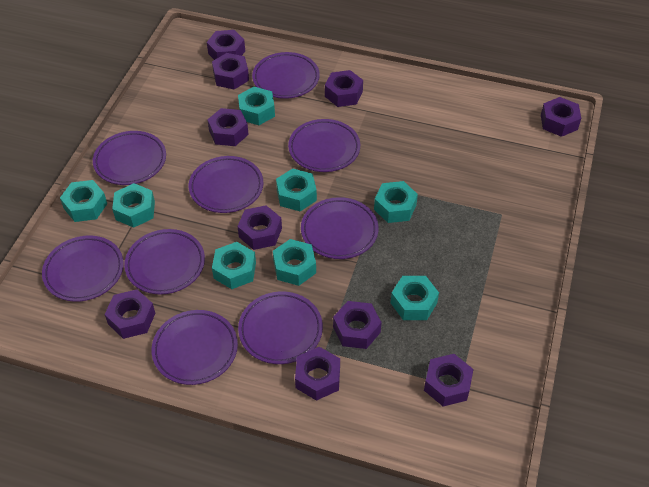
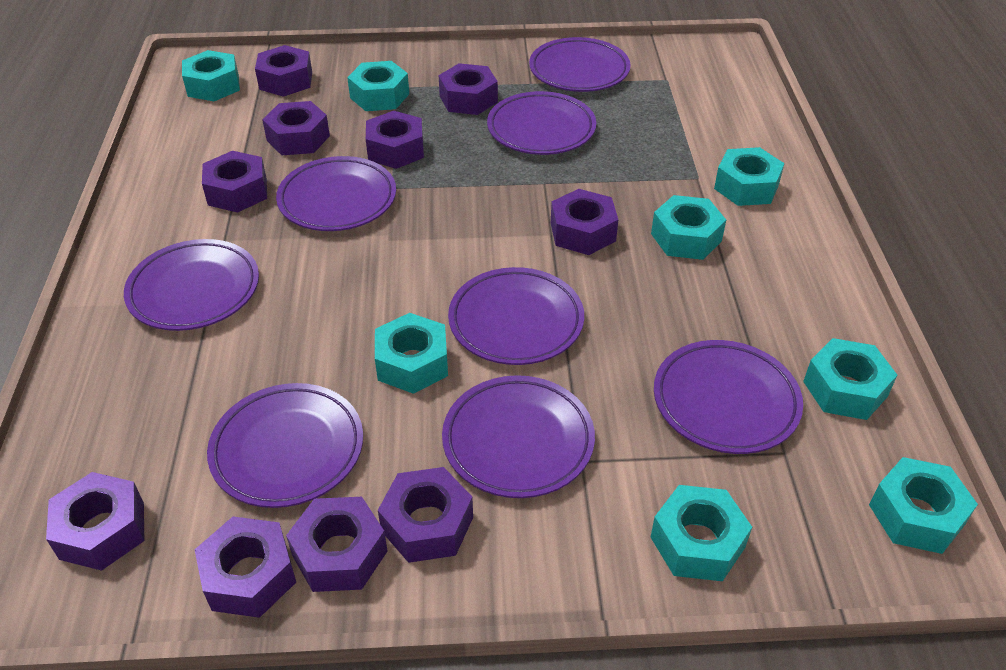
purple plate: [42,235,124,302] [93,131,166,185] [124,229,205,294] [151,310,238,385] [189,156,264,213] [238,292,323,364] [252,52,320,99] [288,119,360,172] [301,197,379,259] = 9 -> [124,239,259,331] [207,383,363,508] [276,156,396,231] [442,375,595,498] [448,267,584,365] [487,91,596,155] [529,37,631,92] [654,340,803,454] = 8

